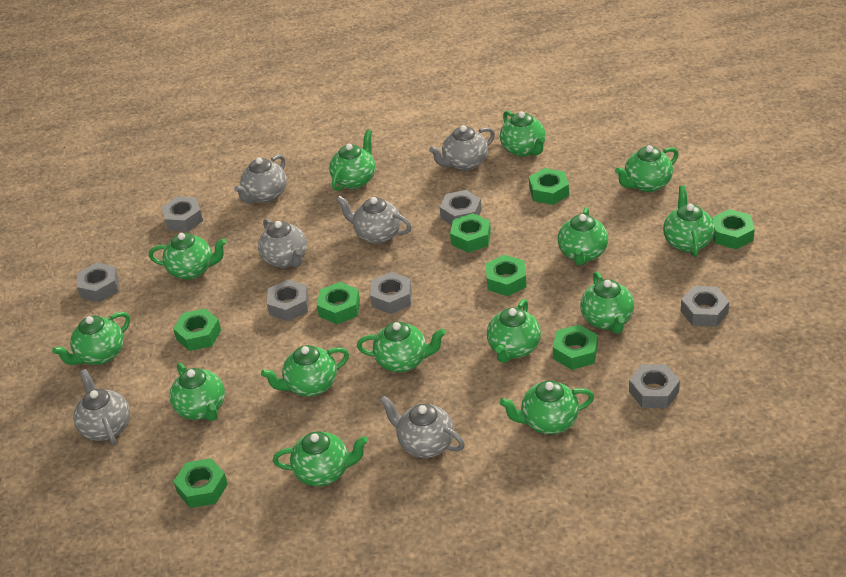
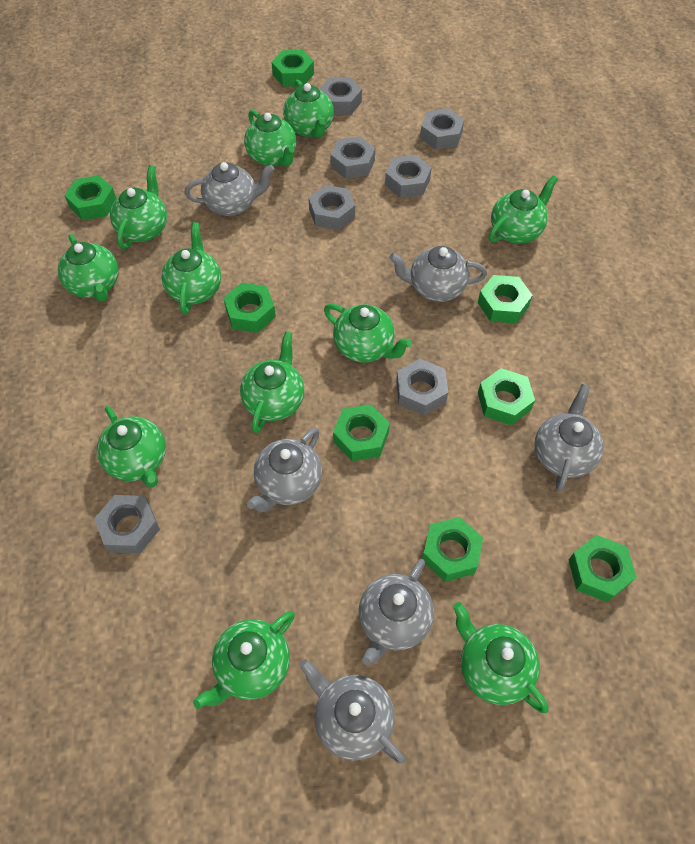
green teapot: [52,312,130,365] [149,233,226,280] [169,363,225,421] [261,345,349,397] [273,431,368,486] [329,129,375,191] [357,322,446,372] [487,299,541,363] [500,111,545,157] [500,380,594,434] [558,207,608,266] [580,272,634,334] [615,145,679,192] [663,185,715,257] = 14 -> [58,234,119,302] [97,406,166,488] [110,165,167,249] [161,222,221,314] [193,611,295,709] [240,332,304,433] [244,110,296,167] [283,80,334,138] [324,304,412,363] [453,602,548,713] [489,175,558,244] = 11

